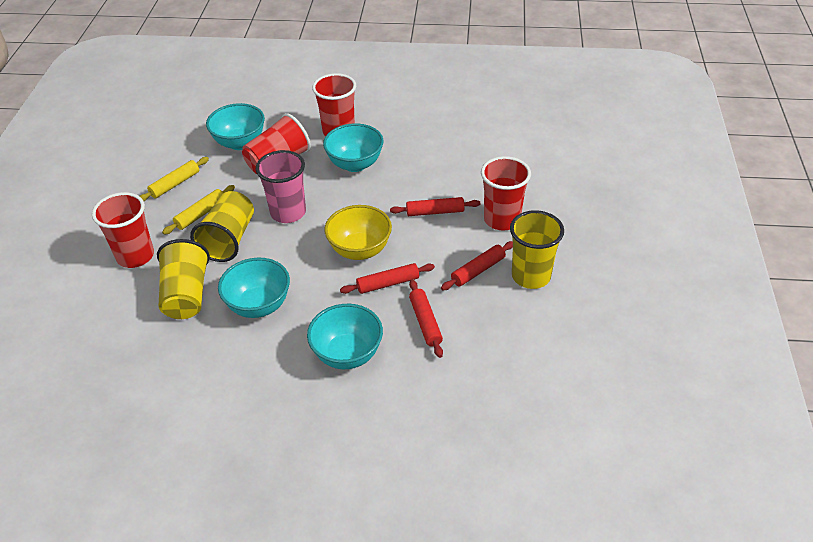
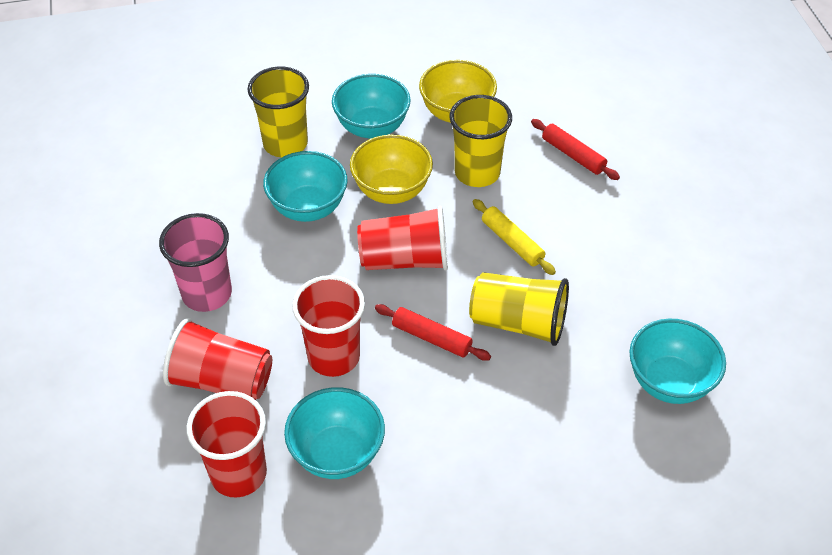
red rolling pin: [340,263,435,294] [390,197,480,216] [409,280,443,358] [441,241,513,290] = 4 -> [375,304,491,361] [531,119,620,180] = 2
yellow bowl: [324,205,392,260] = 1 -> [350,135,433,204] [419,60,497,123] = 2
yellow rolling pin: [140,157,209,201] [162,185,235,235] = 2 -> [473,199,556,275] = 1

